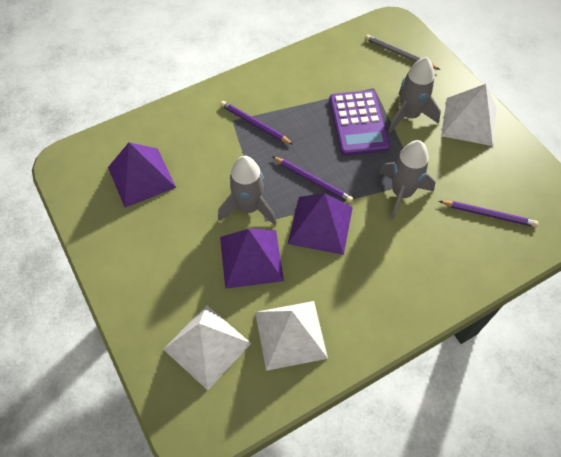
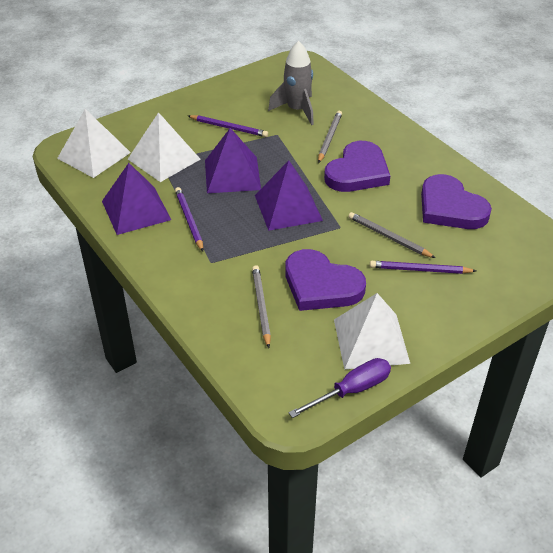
grey pencil: [365,35,440,70] = 1 -> [252,265,271,348] [318,111,342,163] [348,212,435,258] = 3
grey rocket: [218,156,277,225] [379,140,436,220] [388,57,441,132] = 3 -> [268,41,314,125] = 1
purple calculator: [329,90,390,156] = 1 -> none = 0
purple heart: none = 0 -> [285,249,366,311] [324,141,390,192] [421,174,492,229] = 3
purple screwdriver: none = 0 -> [288,358,391,418] = 1

